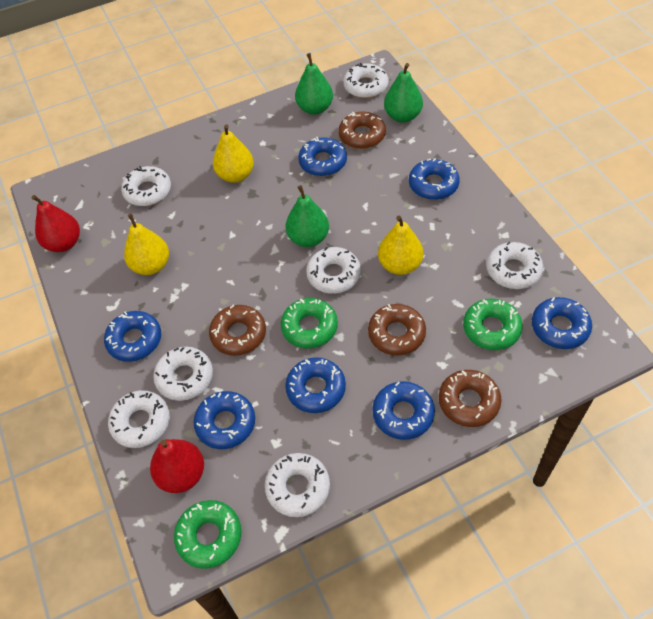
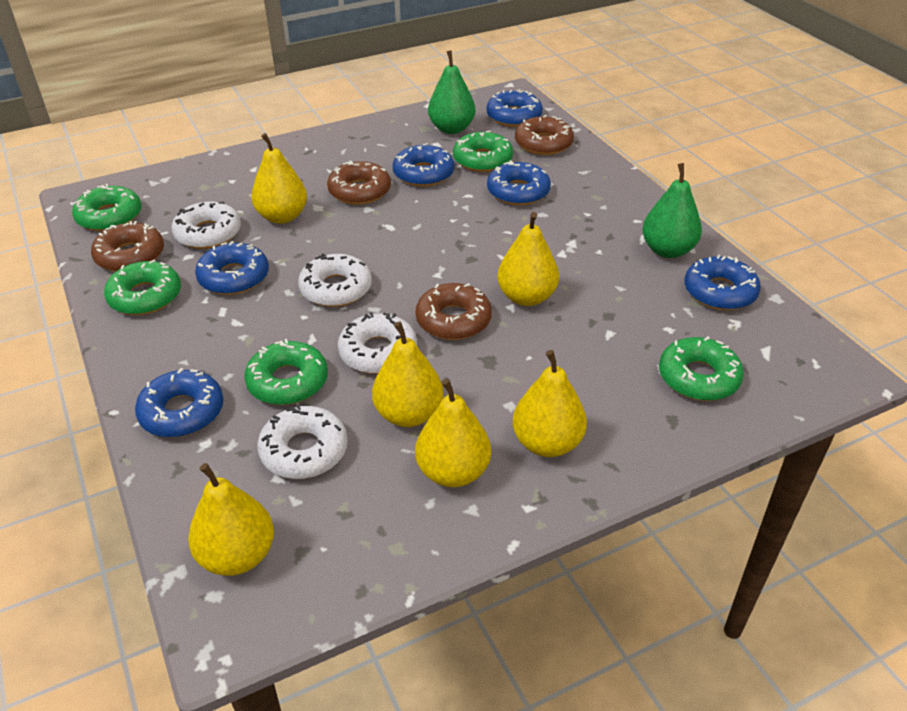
blue donut: [104,311,161,362] [193,391,255,449] [285,357,346,413] [298,137,347,176] [372,381,435,440] [409,158,459,200] [532,297,592,349] = 7 -> [135,368,223,438] [195,241,269,295] [393,143,454,187] [487,89,543,127] [487,160,551,205] [684,255,761,310] = 6
green donut: [174,500,241,569] [281,298,338,348] [463,299,523,350] = 3 -> [72,184,142,231] [104,260,181,315] [244,339,328,405] [453,131,513,172] [659,337,744,401] = 5
green pear: [285,185,329,247] [295,53,333,115] [384,63,423,123] = 3 -> [428,50,475,134] [642,163,702,258] = 2
red pear: [32,195,80,252] [150,439,204,493] = 2 -> none = 0
white donut: [108,390,170,448] [121,166,171,206] [153,347,213,401] [265,453,330,517] [306,247,361,294] [343,63,388,98] [487,241,543,289] = 7 -> [172,201,241,249] [257,404,348,479] [298,253,372,307] [338,312,417,374] = 4
yellow pear: [124,214,169,275] [213,124,254,183] [378,216,423,275] = 3 -> [188,463,274,576] [251,133,307,224] [372,322,443,427] [415,379,491,487] [498,212,559,306] [513,350,587,457] = 6

